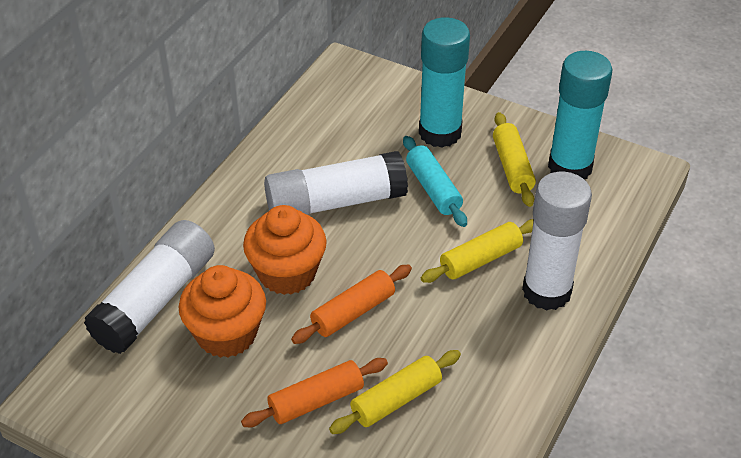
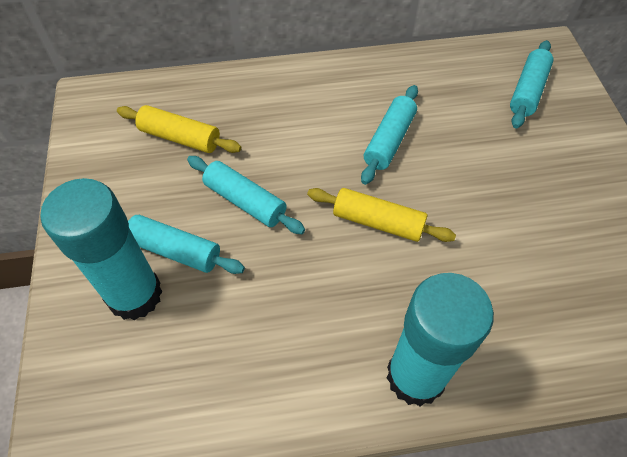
orange cupcake: [179,265,266,358] [243,205,327,295] = 2 -> none = 0
orange rolling pin: [241,358,388,427] [291,265,412,344] = 2 -> none = 0
turquoise rolling pin: [403,136,467,227] = 1 -> [128,215,245,274] [187,156,305,234] [361,85,418,185] [510,40,554,129] = 4
white glue stick: [84,220,215,354] [264,151,408,215] [522,172,592,311] = 3 -> none = 0
yellow rolling pin: [329,350,461,434] [421,219,534,283] [493,112,536,207] = 3 -> [117,105,241,153] [307,188,456,242] = 2

